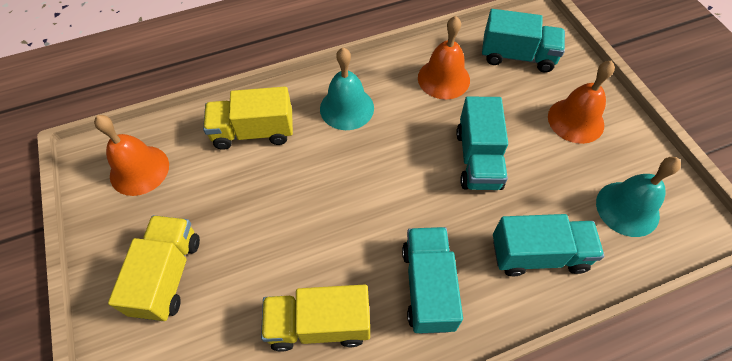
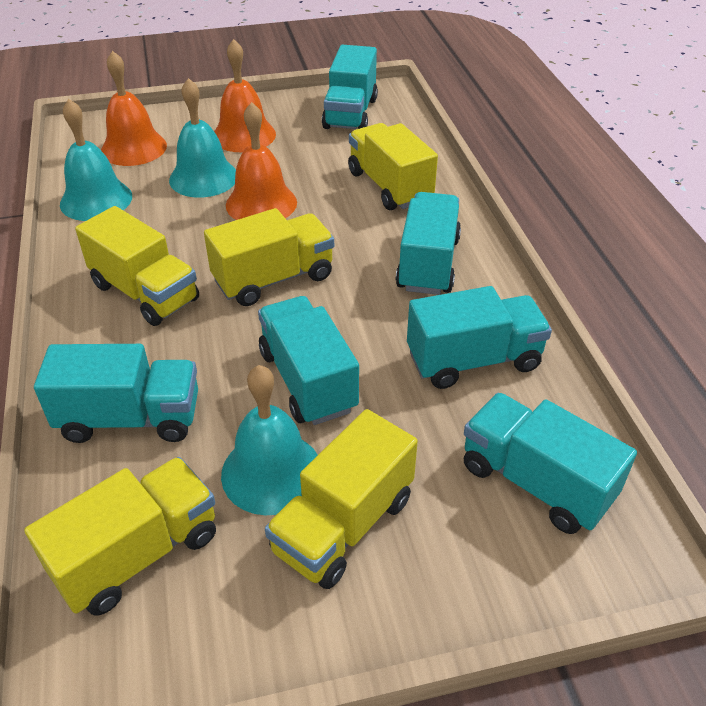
turquoise bell: [320,47,374,130] [596,157,681,237] = 2 -> [60,99,132,221] [169,78,236,198] [221,365,317,515] = 3
turquoise truck: [402,227,463,334] [456,97,508,190] [482,9,565,73] [493,214,604,276] = 4 -> [34,344,198,443] [258,296,359,425] [322,45,378,129] [396,192,461,295] [407,286,552,389] [464,393,637,534] = 6
yellow truck: [108,215,200,321] [203,87,293,150] [261,284,370,352] = 3 -> [24,457,216,616] [75,206,199,326] [204,208,334,306] [265,409,418,589] [348,123,438,210] = 5

